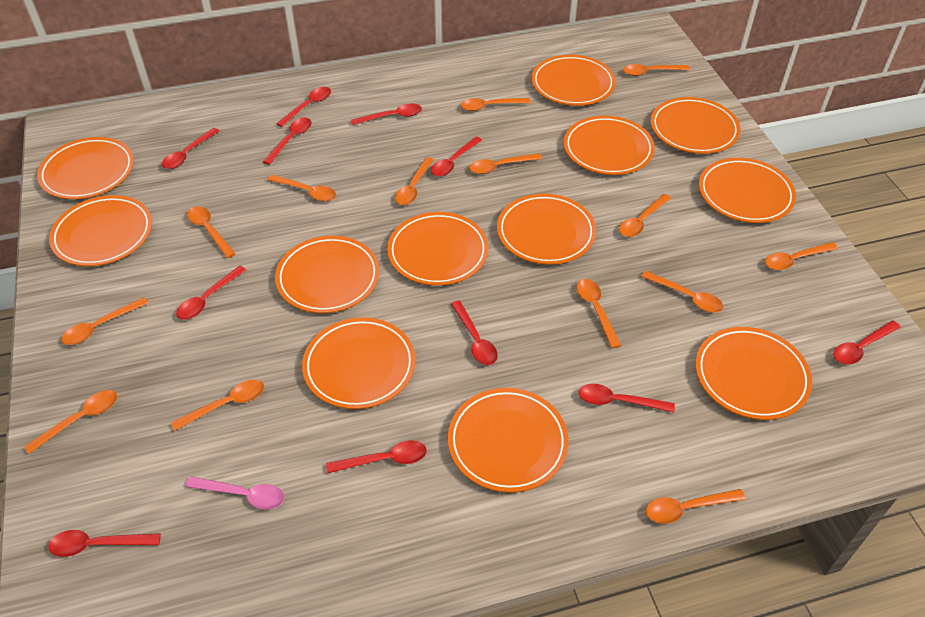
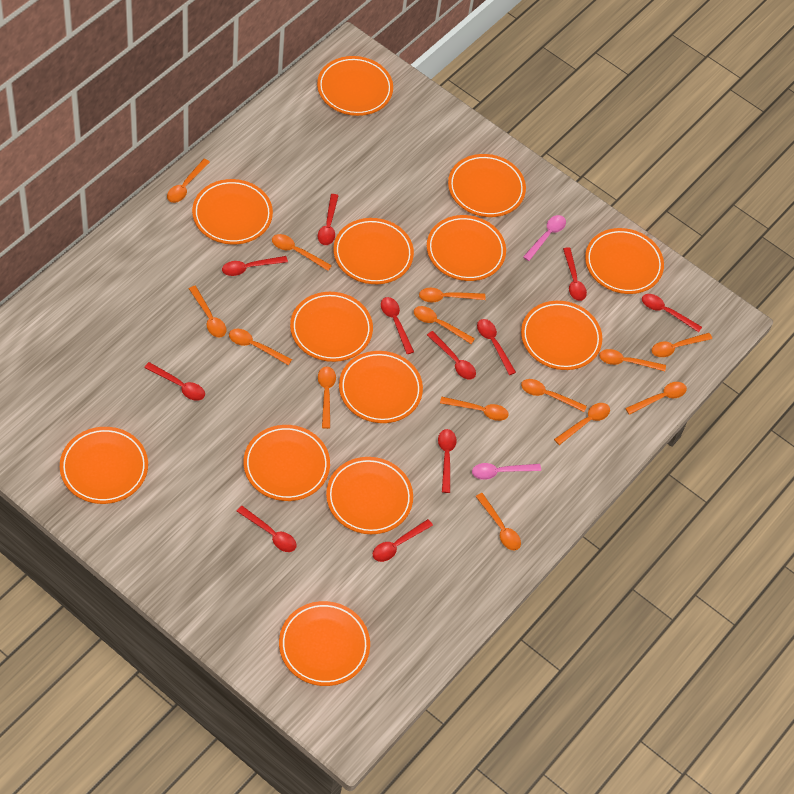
orange plate: [37,137,134,199] [49,195,152,266] [275,236,379,313] [302,317,415,409] [387,212,488,286] [448,388,569,493] [497,194,596,265] [532,55,616,106] [564,116,655,175] [651,97,741,154] [695,327,812,420] [699,158,796,223] = 12 -> [60,427,148,504] [192,179,273,244] [243,425,330,501] [279,601,370,686] [290,292,373,362] [317,56,393,116] [326,457,413,534] [333,218,414,284] [339,351,423,423] [427,215,506,281] [448,154,526,217] [521,301,602,370] [585,228,664,294] = 13
pink spoon: [185,476,284,510] = 1 -> [472,463,541,480] [523,215,566,261] = 2

